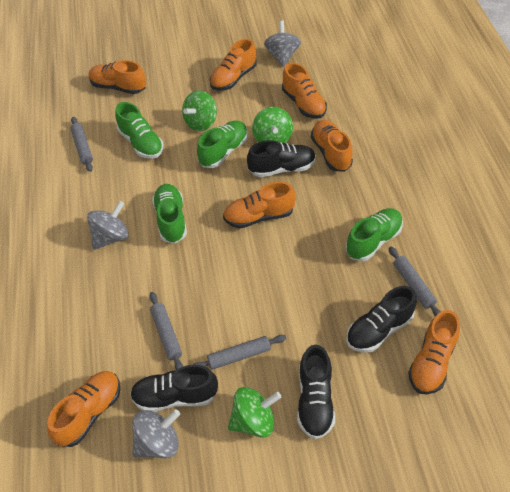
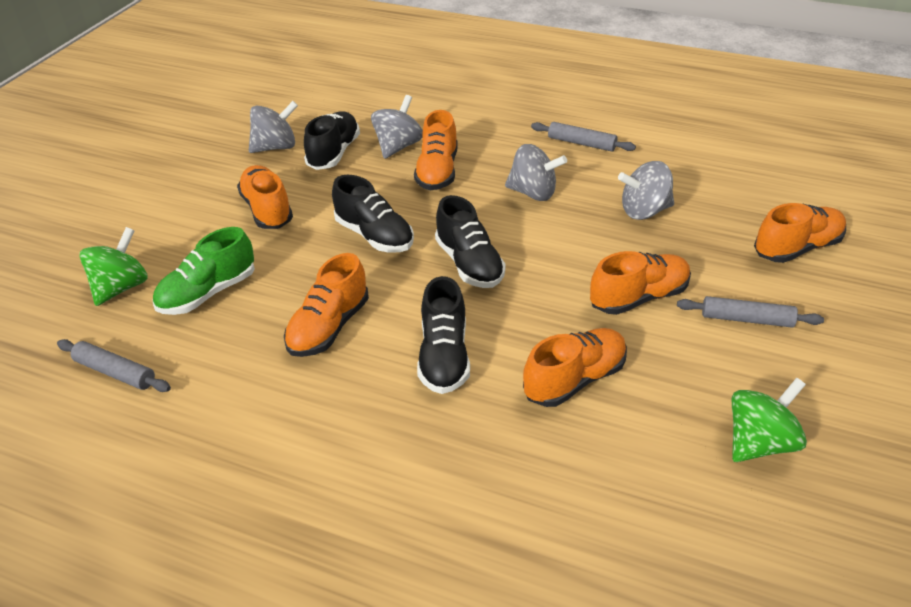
green shoe: [115,102,163,159] [152,184,187,243] [197,121,248,168] [346,208,403,261] = 4 -> [153,227,255,315] = 1
green spinning top: [182,90,217,131] [228,387,281,437] [252,107,293,143] = 3 -> [80,227,148,306] [732,378,807,462] = 2
grey rolling pin: [71,117,93,172] [149,292,183,370] [193,335,286,370] [389,246,441,316] = 4 -> [57,339,171,392] [531,122,636,152] [677,296,824,328] = 3
grey spinning top: [87,201,129,250] [132,409,180,458] [264,20,301,67] = 3 -> [249,101,298,153] [371,95,423,159] [505,144,567,201] [618,161,674,220] = 4
orange shoe: [47,371,120,447] [89,60,146,94] [210,39,257,90] [223,182,296,228] [282,63,327,119] [311,120,353,172] [408,310,460,395] = 7 -> [237,165,293,229] [284,253,369,357] [414,110,458,190] [523,328,627,407] [590,251,691,315] [754,203,846,263] = 6

